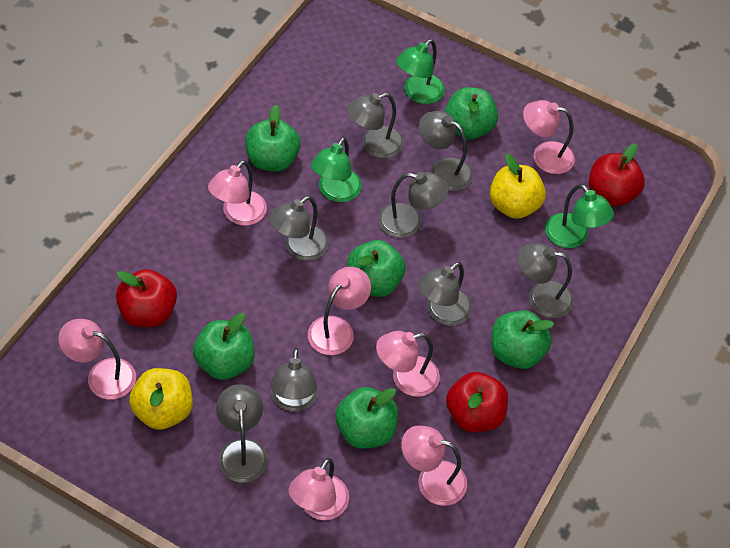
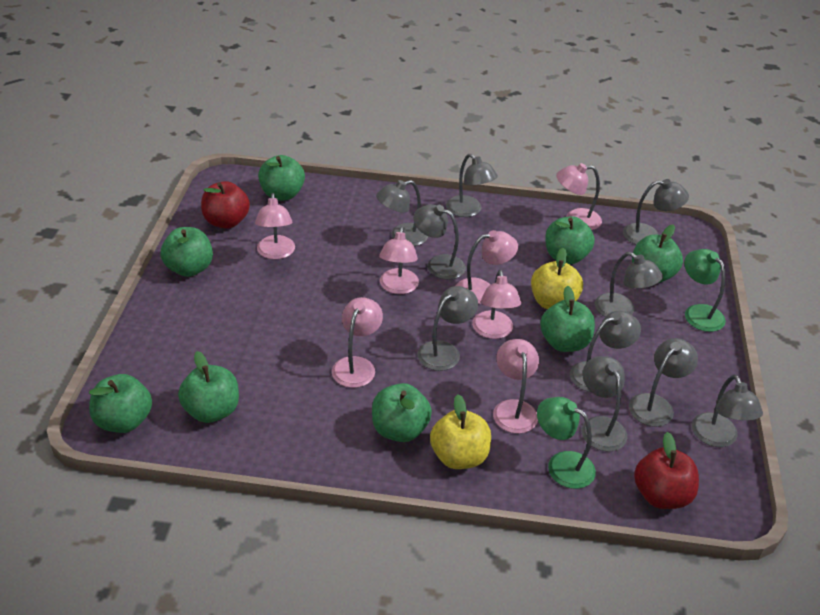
green apple: [193,313,255,380] [245,105,301,172] [335,387,398,449] [347,240,406,297] [444,87,498,140] [491,311,554,369] = 6 -> [89,374,152,433] [161,227,213,277] [178,351,239,423] [258,155,305,200] [372,383,432,442] [540,286,595,352] [545,216,595,264] [632,225,683,283] = 8
green lamp: [311,137,362,202] [396,39,445,104] [545,184,614,248] = 3 -> [537,397,596,489] [684,249,726,332] = 2
grey lamp: [216,384,268,483] [269,196,329,261] [270,348,318,411] [347,93,404,158] [378,172,449,238] [418,262,472,326] [419,111,473,191] [518,243,574,318] = 8 -> [376,180,428,246] [413,204,466,280] [417,286,478,371] [446,154,498,217] [570,311,641,392] [582,356,627,452] [595,252,663,317] [623,179,689,245] [629,338,698,427] [692,374,763,447] = 10
red apple: [116,269,177,327] [446,372,508,432] [589,144,645,207] = 3 -> [201,181,250,229] [634,432,699,509] = 2

